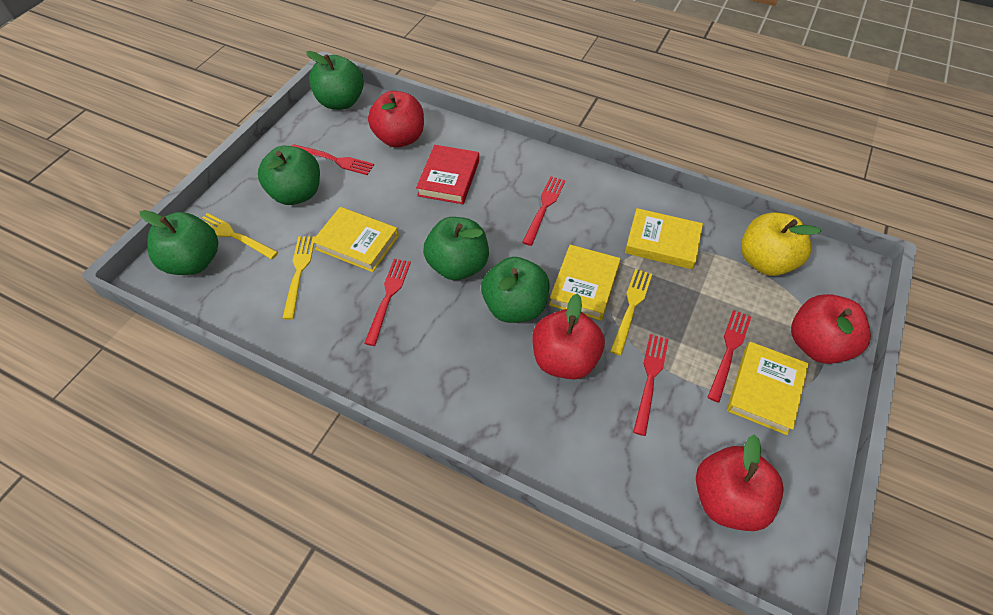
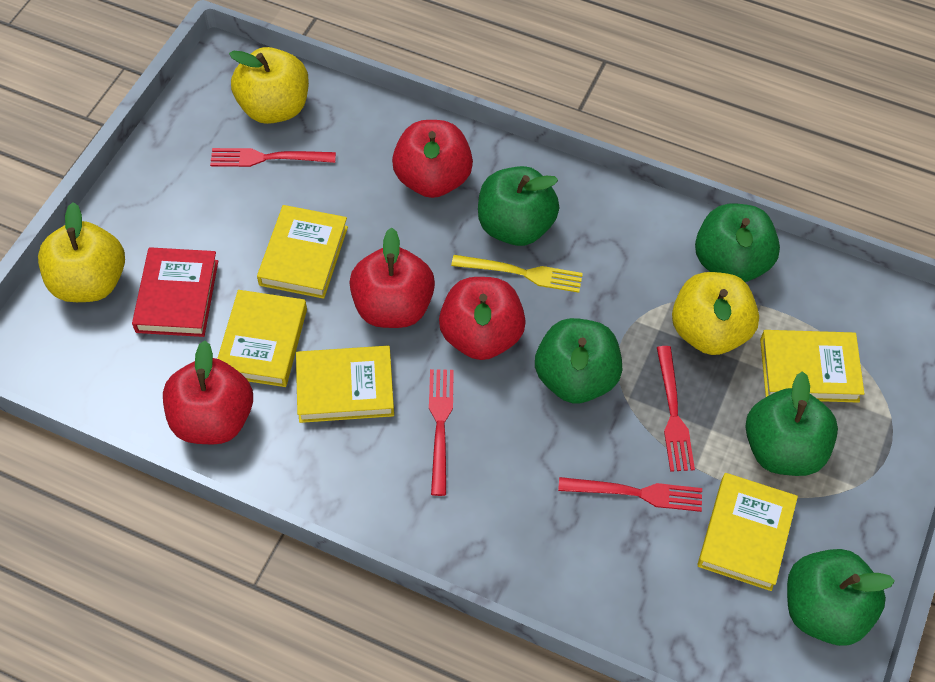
red fork: [292,144,374,175] [364,259,411,346] [522,176,565,246] [633,334,669,436] [707,310,751,402] = 5 -> [210,148,336,167] [429,369,454,496] [558,477,702,512] [657,346,695,472] = 4
yellow apple: [741,212,821,276] = 1 -> [38,202,125,302] [229,47,309,124] [672,272,759,355] = 3
yellow book: [312,207,399,272] [549,245,621,320] [625,208,703,269] [727,342,809,435] = 4 -> [217,290,307,387] [257,205,348,299] [296,346,394,423] [697,473,798,591] [760,330,864,403] = 5
yellow fork: [202,213,278,259] [282,236,315,319] [610,269,652,355] = 3 -> [451,255,583,293] = 1

